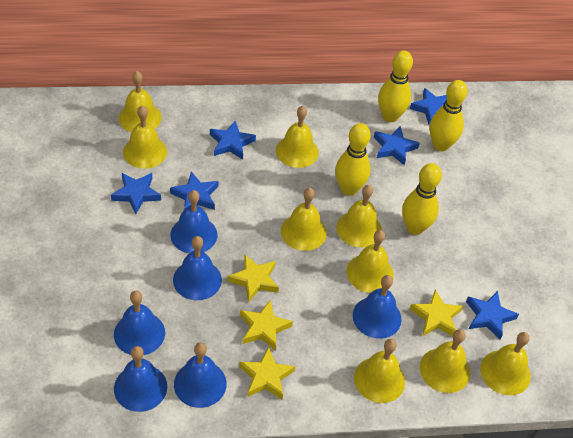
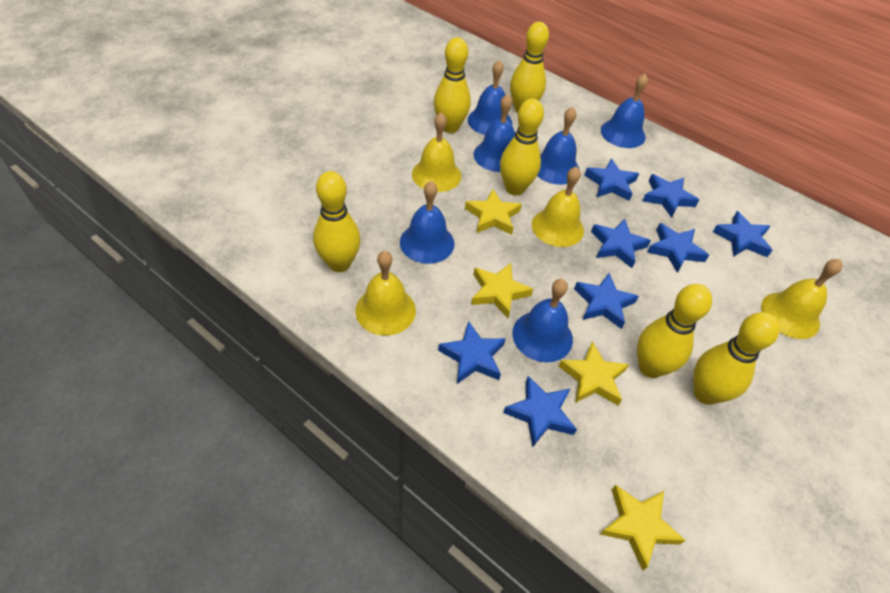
blue star: [111,173,161,214] [170,172,218,210] [210,121,256,160] [374,126,420,165] [410,88,447,125] [466,291,519,340] = 6 -> [438,321,506,384] [503,376,577,447] [574,273,639,329] [584,159,639,201] [591,219,651,268] [643,174,699,218] [647,223,709,273] [713,211,773,257] = 8
yellow bell: [118,71,162,132] [123,106,167,169] [276,106,319,168] [281,188,327,251] [336,185,382,248] [347,230,394,293] [354,339,405,403] [420,329,470,393] [480,332,531,395] = 9 -> [355,251,416,336] [412,112,461,192] [532,166,584,247] [761,259,842,339] = 4
yellow bowling pin: [335,123,371,196] [378,51,413,122] [402,163,442,235] [430,80,468,151] = 4 -> [313,171,360,272] [434,37,471,133] [500,98,544,196] [510,22,549,113] [637,284,712,378] [693,312,780,405] = 6

